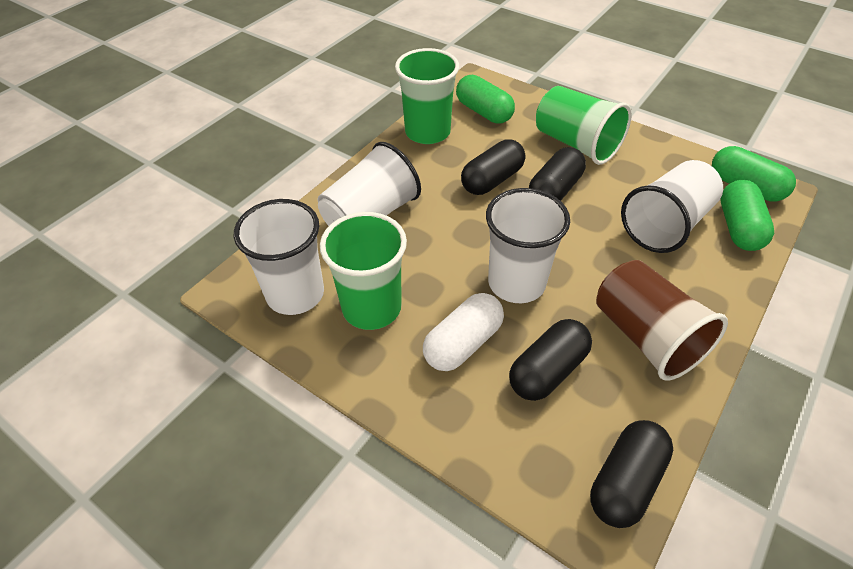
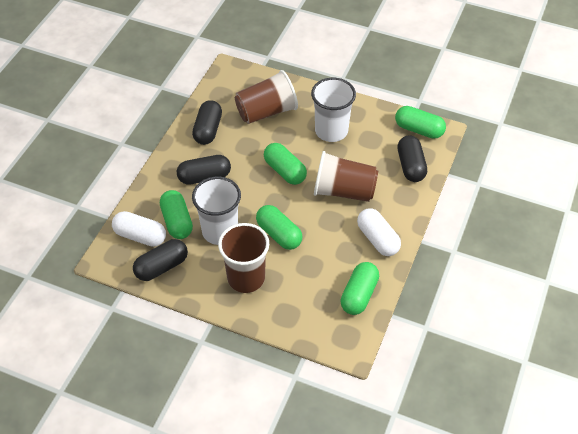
brown cup: [596,260,728,381] = 1 -> [218,223,269,293] [235,70,298,124] [314,151,378,202] = 3
green capsule: [456,75,515,123] [712,146,796,201] [721,180,774,251] = 3 -> [160,190,193,239] [256,205,302,250] [264,143,307,185] [340,262,379,315] [395,106,446,139] = 5
green cup: [320,212,407,330] [395,48,459,144] [536,86,632,165] = 3 -> none = 0
white capsule: [423,293,504,371] = 1 -> [112,211,166,247] [357,208,401,256] = 2
white cup: [234,199,324,315] [318,142,421,226] [486,188,570,303] [621,160,723,253] = 4 -> [192,177,241,245] [311,78,356,142] = 2

